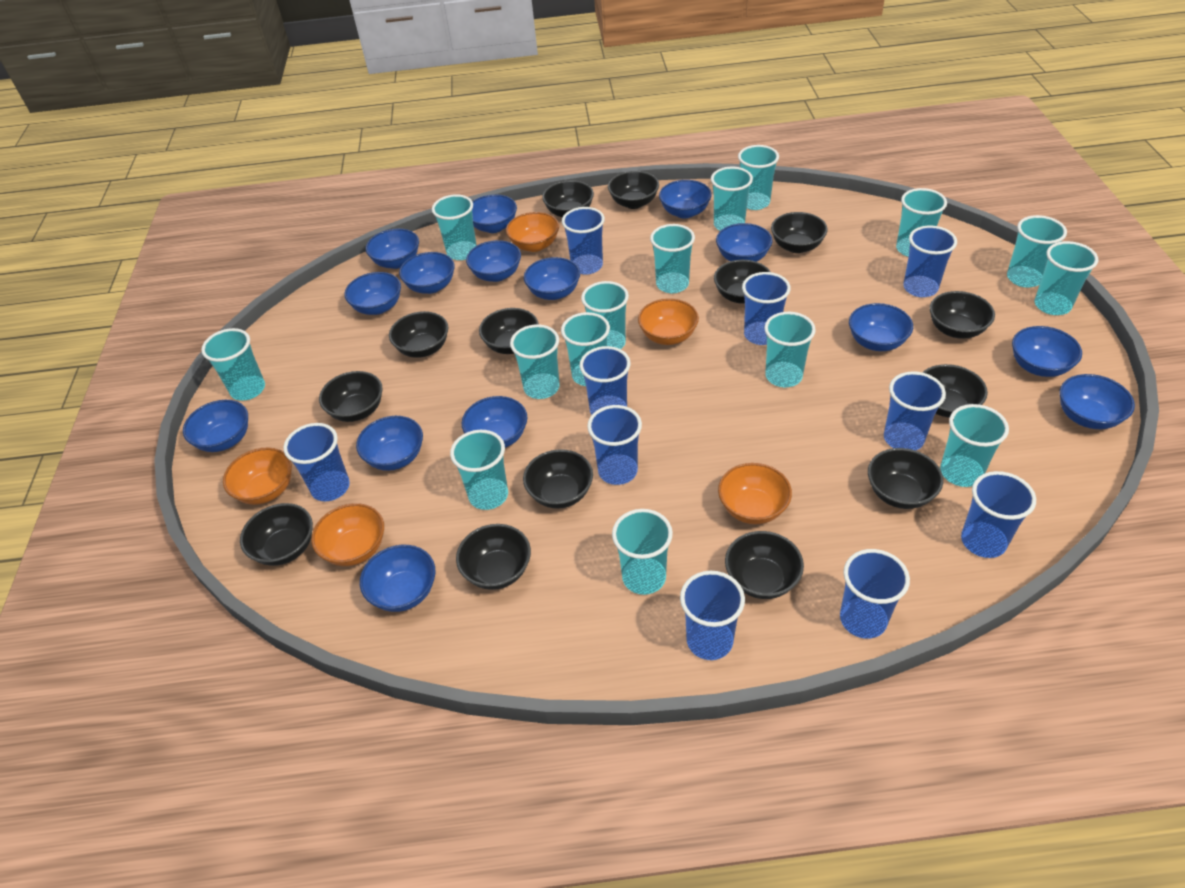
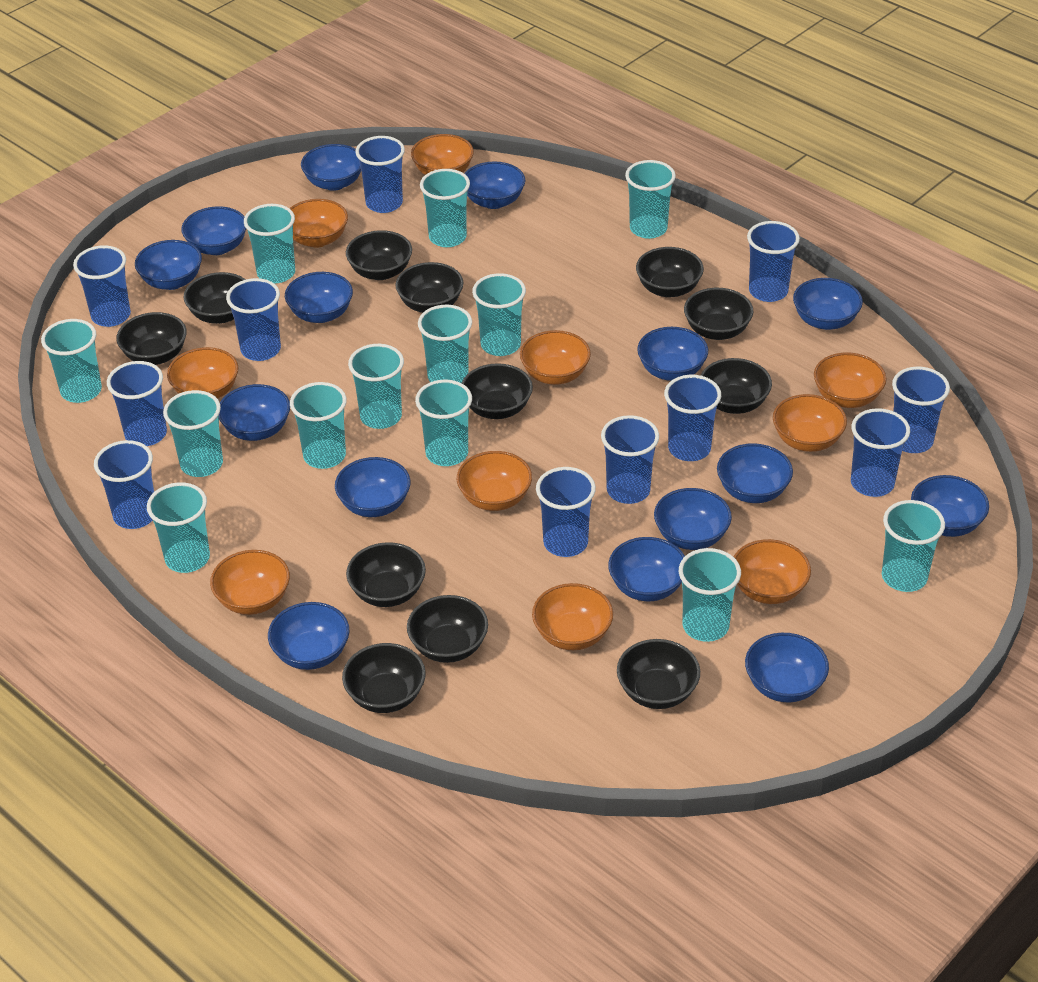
black bowl: [240,503,313,566] [319,371,383,422] [389,311,448,358] [456,524,531,590] [479,308,539,354] [523,449,593,509] [542,180,594,217] [608,171,659,209] [714,260,771,304] [725,531,804,599] [771,212,828,253] [868,448,943,509] [922,364,988,418] [930,291,995,339] = 14 -> [116,312,187,365] [183,272,246,324] [342,643,426,713] [346,230,412,280] [346,542,426,607] [395,262,463,313] [407,595,488,663] [462,363,533,419] [617,639,700,709] [636,247,704,298] [684,288,754,340] [701,358,772,414] = 12
blue cup: [283,423,350,501] [562,207,605,275] [579,346,631,415] [587,405,642,485] [680,571,745,660] [742,272,791,345] [840,549,910,639] [884,372,946,450] [903,225,957,297] [961,471,1036,558] = 10 -> [73,245,131,327] [94,440,154,529] [107,361,167,446] [226,278,281,361] [355,136,405,213] [536,467,596,557] [601,415,659,504] [664,375,721,461] [747,221,800,302] [851,408,910,497] [892,367,950,453] = 11
orange bowl: [223,447,292,505] [311,503,384,566] [506,212,559,252] [638,298,699,345] [718,463,792,524] = 5 -> [167,347,238,399] [210,550,290,615] [289,199,348,248] [411,134,474,175] [457,451,532,511] [520,330,591,385] [532,583,613,650] [734,539,811,604] [773,394,847,452] [814,353,886,408] = 10
turquoise cup: [201,328,265,401] [432,194,477,260] [450,430,508,510] [510,325,560,399] [561,312,610,386] [581,281,629,349] [612,509,673,595] [650,224,695,293] [711,167,753,231] [738,145,779,210] [764,312,816,387] [896,188,947,257] [940,404,1009,487] [1007,215,1067,288] [1035,241,1098,315] = 15 -> [41,319,102,403] [147,482,210,573] [163,390,223,477] [244,204,295,284] [290,382,347,469] [348,344,404,429] [415,380,472,466] [418,304,472,383] [420,169,470,247] [472,273,526,356] [625,160,676,239] [679,548,741,642] [882,500,945,592] = 13

